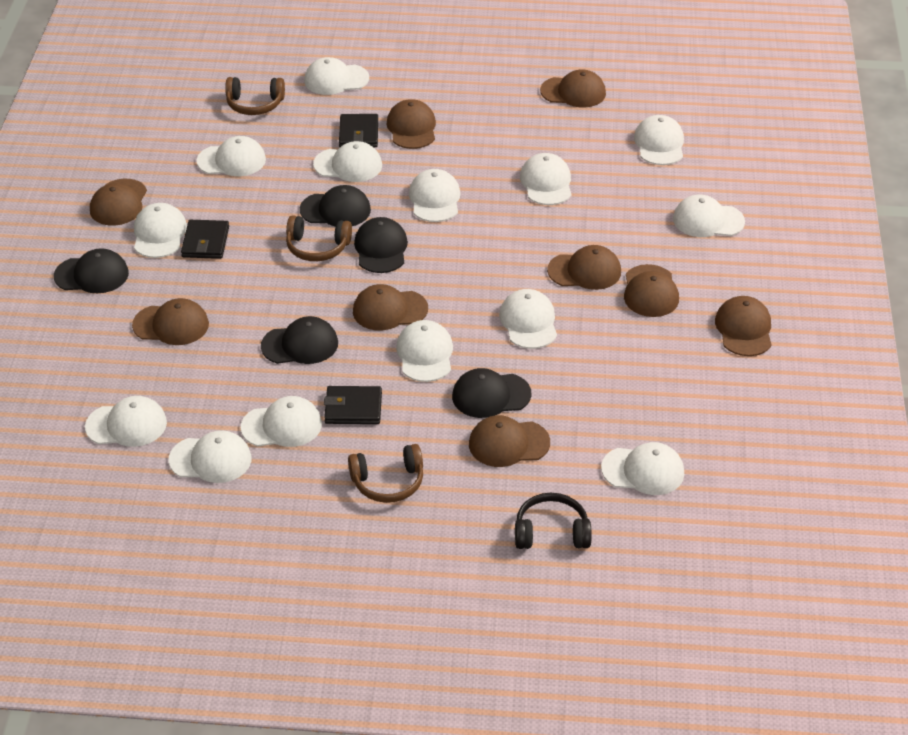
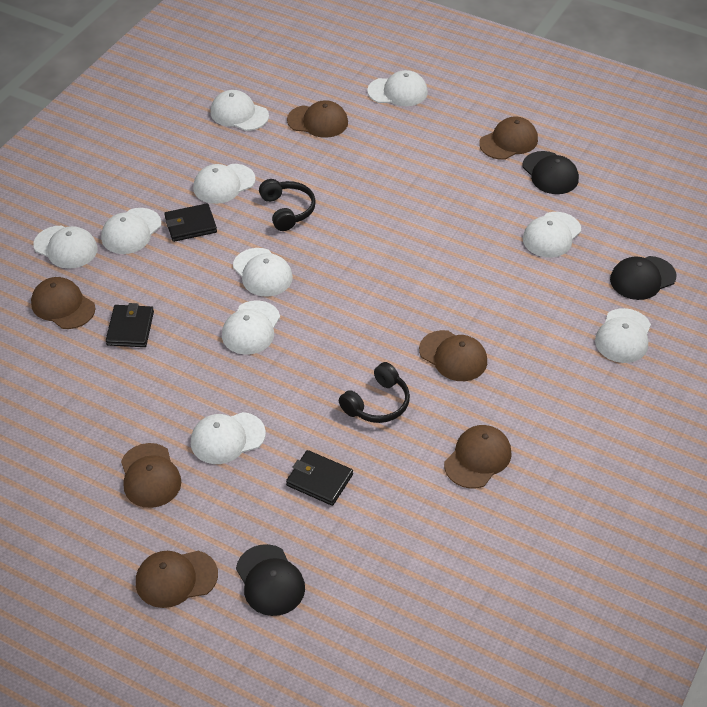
black cap: [54,248,129,293] [261,316,338,364] [300,185,371,227] [354,217,408,273] [452,368,531,418] = 5 -> [236,544,305,616] [522,151,579,194] [610,256,676,300] = 3
black headphones: [515,493,591,549] = 1 -> [259,179,316,231] [339,362,410,423] = 2
brown cap: [90,179,147,226] [132,298,209,345] [353,284,428,330] [387,99,436,149] [469,415,550,467] [540,69,606,107] [547,245,621,290] [624,264,679,317] [715,296,772,356] = 9 -> [31,277,95,329] [121,443,181,508] [136,551,218,608] [287,100,348,138] [419,330,487,381] [444,425,512,489] [479,117,538,160] = 7
brown headphones: [225,77,285,115] [286,215,352,261] [348,444,423,503] = 3 -> none = 0
white cap: [85,396,167,447] [134,203,187,258] [169,430,251,483] [197,136,266,176] [241,396,322,447] [304,57,369,95] [313,141,382,182] [396,320,453,382] [409,169,460,222] [499,289,557,349] [520,153,572,205] [601,442,684,495] [634,115,684,165] [673,195,745,237] = 14 -> [33,225,98,269] [101,208,162,254] [191,412,266,464] [193,164,256,204] [211,90,269,131] [222,300,280,355] [233,248,293,296] [367,70,428,106] [523,212,581,258] [595,308,651,363] = 10

